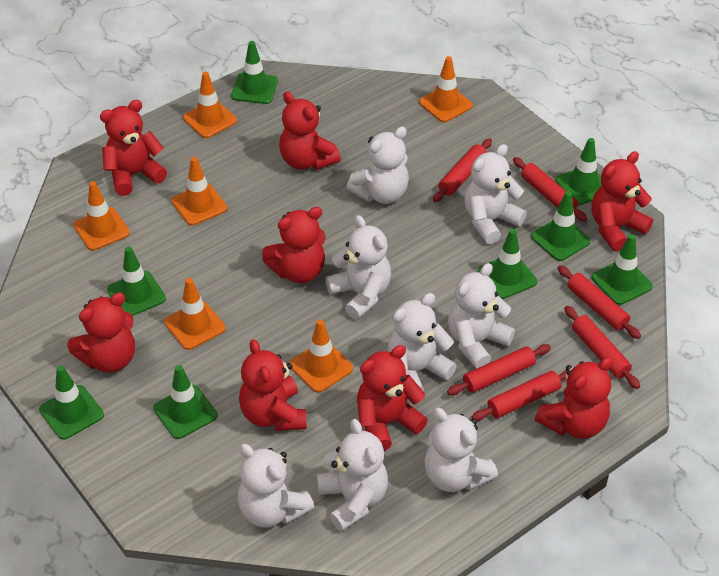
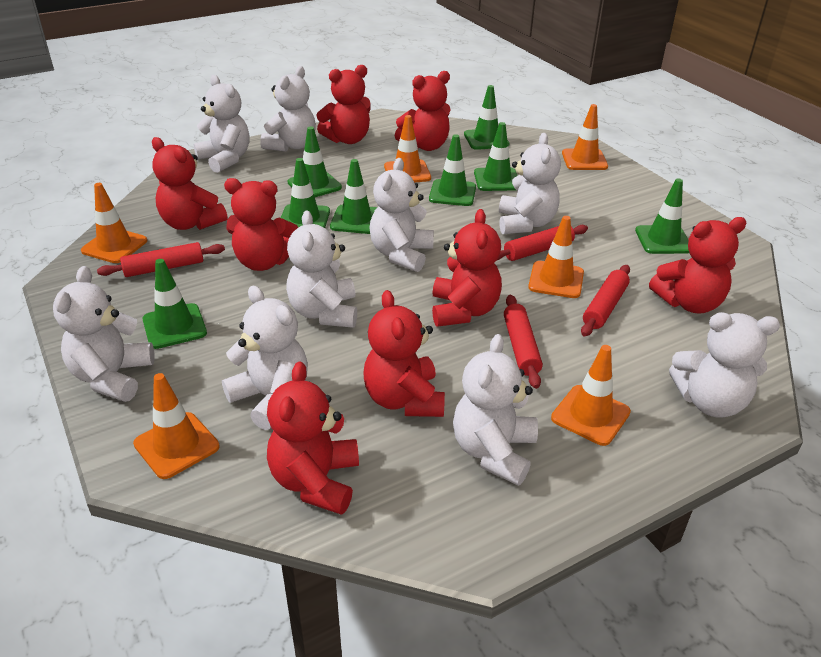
red rolling pin: [433,139,492,202] [447,344,551,395] [472,370,567,421] [513,157,587,222] [558,265,641,339] [564,306,640,389] = 6 -> [97,242,225,277] [496,225,588,261] [504,295,543,389] [581,265,630,336] = 4
white teddy bear: [237,444,315,528] [317,419,388,532] [325,215,391,320] [346,127,409,204] [388,293,457,391] [424,408,498,492] [448,263,515,369] [464,144,527,244] = 8 -> [53,266,155,402] [194,75,250,173] [222,286,308,430] [260,66,316,152] [286,210,357,328] [369,158,434,272] [453,334,538,486] [499,133,561,234] [669,312,780,418] = 9

